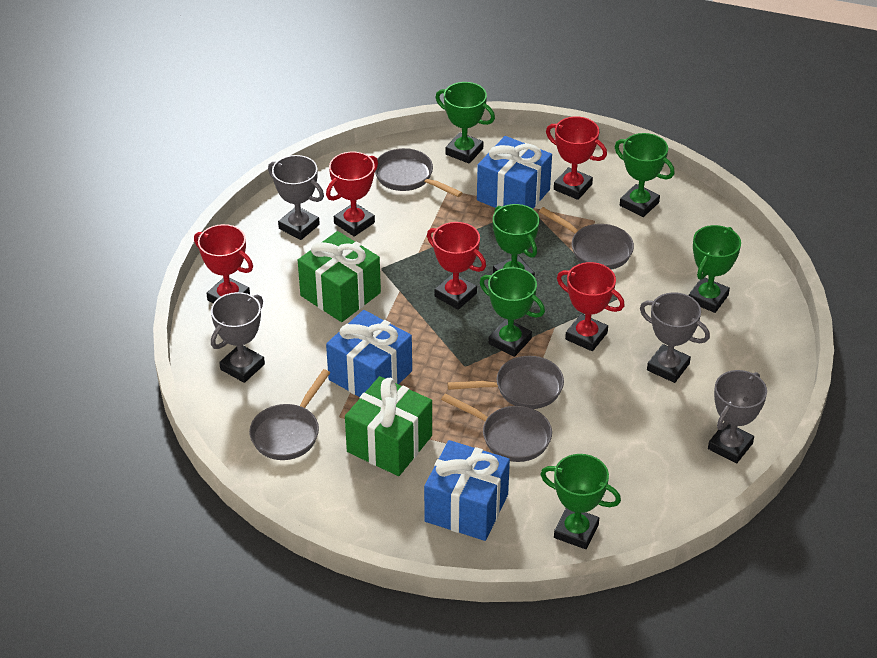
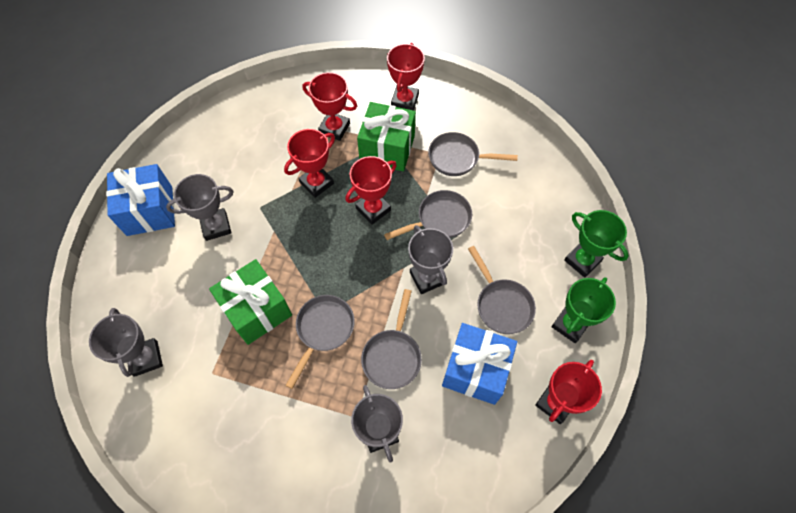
blue gift: [326,310,412,397] [424,440,510,541] [477,136,552,209] = 3 -> [106,164,175,236] [442,323,517,405] = 2
green trophy: [435,82,495,163] [480,267,545,357] [493,204,540,277] [540,454,621,549] [615,133,675,217] [689,225,741,313] = 6 -> [552,277,616,343] [564,210,629,278] = 2

